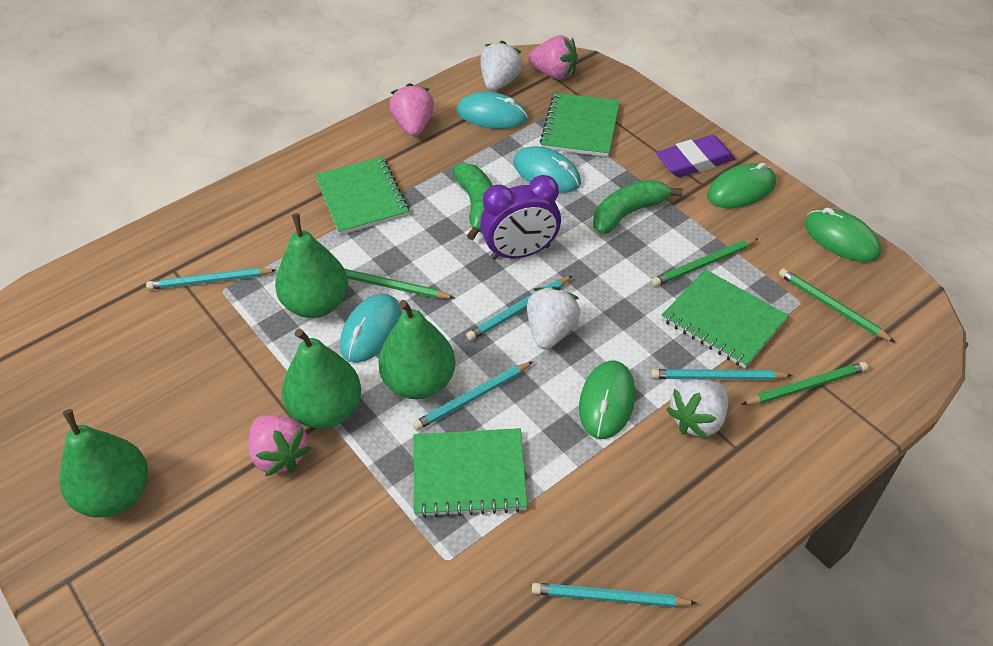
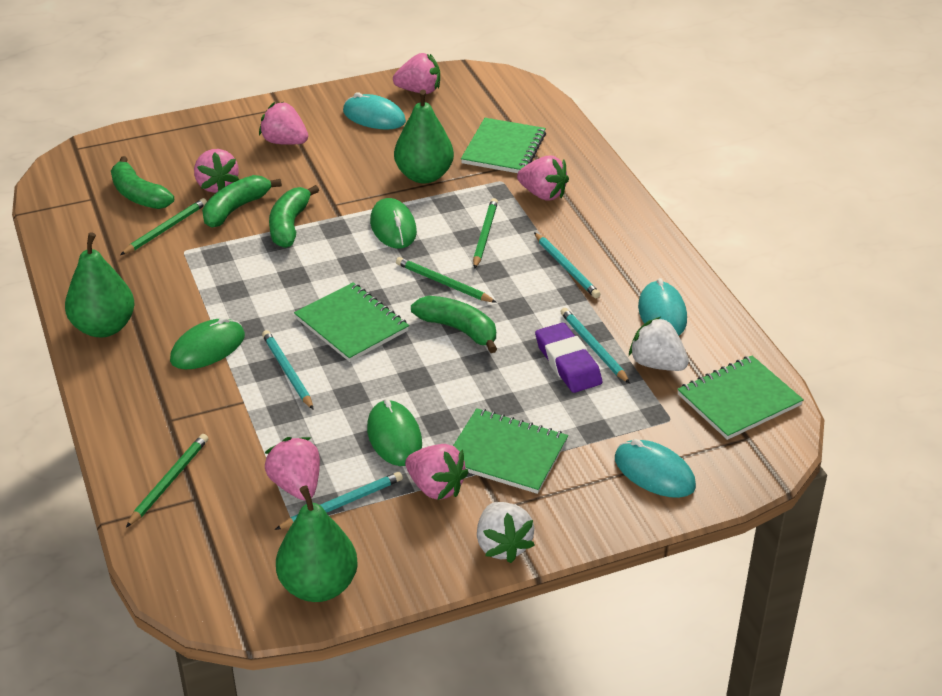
green banana: [453,163,493,240] [593,180,683,234] = 2 -> [111,156,174,209] [202,175,282,228] [269,185,319,248] [411,296,497,353] = 4
green pear: [60,409,148,517] [275,213,348,318] [282,329,361,428] [378,300,455,399] = 4 -> [65,232,135,338] [276,485,358,602] [394,89,454,183] = 3
pink strawberry: [248,415,311,476] [389,83,434,136] [528,35,578,80] = 3 -> [194,149,239,193] [259,102,308,145] [265,437,320,500] [393,53,440,94] [405,444,469,500] [517,156,569,201] = 6
purple clock: [480,175,561,260] = 1 -> none = 0
turquoise pencil: [146,268,276,290] [413,362,533,430] [466,276,572,341] [532,583,697,607] [651,369,793,380] = 5 -> [262,330,314,410] [275,472,403,530] [534,232,601,298] [560,308,630,384] = 4
white strawberry: [480,41,523,91] [527,287,580,350] [666,380,729,440] = 3 -> [477,502,535,563] [629,317,689,371] = 2

